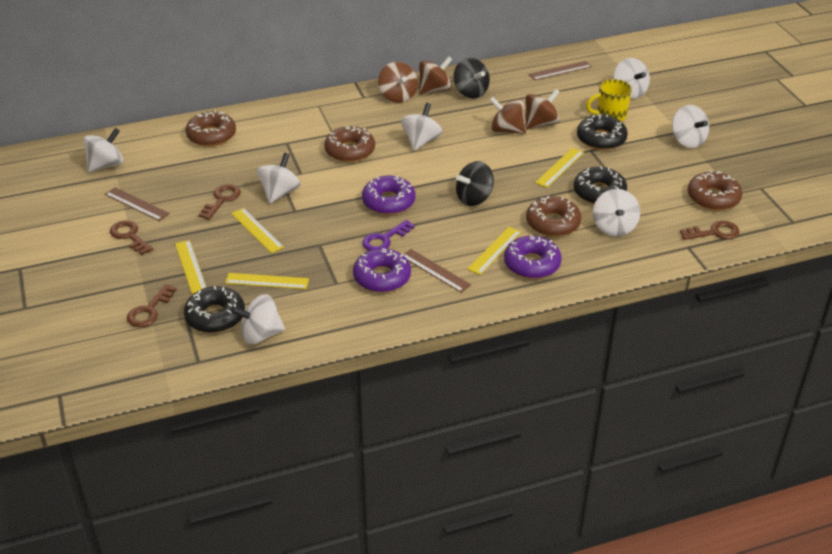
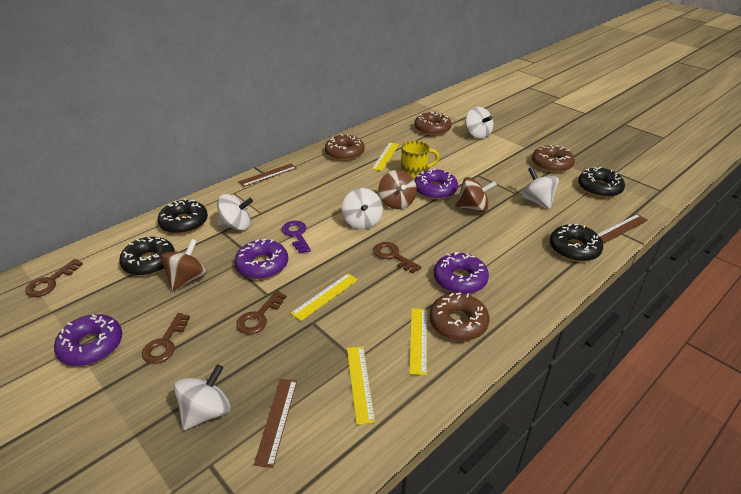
black donut: [184,286,245,333] [574,166,627,204] [577,114,628,150] = 3 -> [119,237,175,276] [158,199,208,234] [550,224,603,262] [578,167,625,198] = 4
black spinning top: [453,58,490,98] [456,161,494,206] = 2 -> none = 0
brown spinning top: [378,62,418,103] [419,57,452,95] [489,97,526,134] [525,89,560,129] = 4 -> [160,239,207,291] [379,170,417,209] [455,177,497,212] = 3
purple donut: [353,248,411,293] [362,176,416,215] [504,235,562,279] = 3 -> [54,314,122,366] [234,239,288,279] [414,169,458,200] [434,252,489,294] = 4
white spinning top: [84,128,123,172] [231,294,285,345] [257,153,301,203] [401,103,442,151] [593,189,640,237] [613,58,650,99] [672,105,709,148] = 7 -> [174,364,230,430] [217,194,253,231] [342,188,383,229] [466,107,493,139] [521,167,559,209] = 5
yellow ruler: [175,240,207,294] [225,273,309,289] [231,208,284,253] [468,227,521,275] [535,148,584,188] = 5 -> [291,273,358,321] [347,346,375,425] [372,142,399,171] [409,308,427,375] = 4

